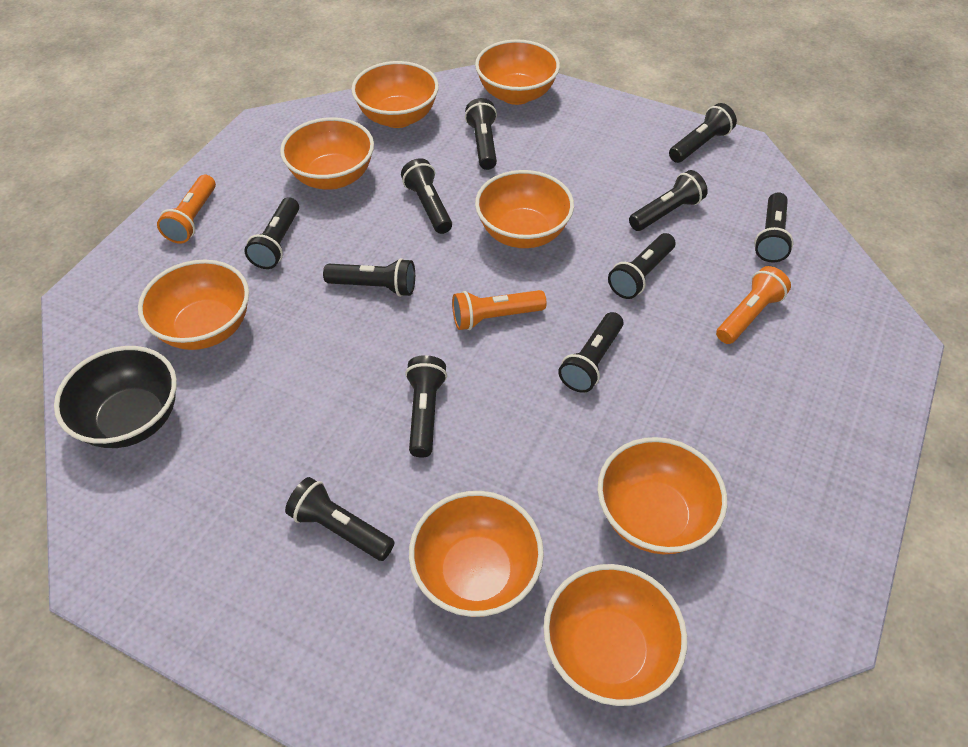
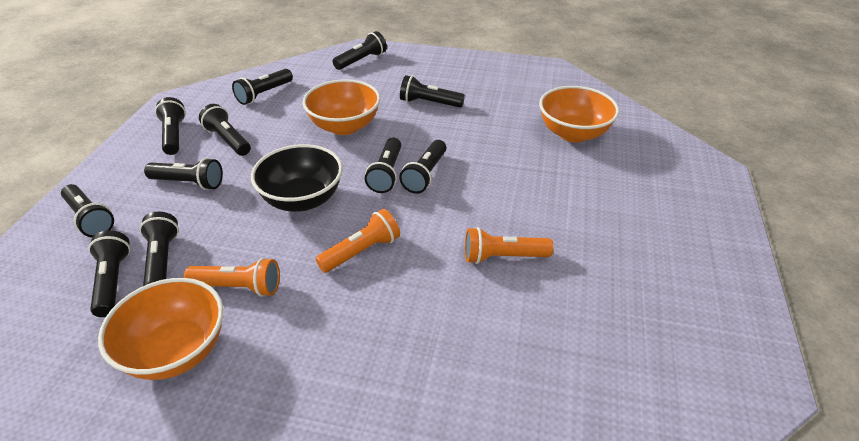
orange bowl: [138,260,249,350] [280,117,374,190] [352,61,439,128] [409,491,544,617] [475,39,560,105] [475,170,574,248] [543,564,687,706] [598,437,727,554] = 8 -> [98,278,223,380] [302,79,380,135] [539,86,619,142] = 3

